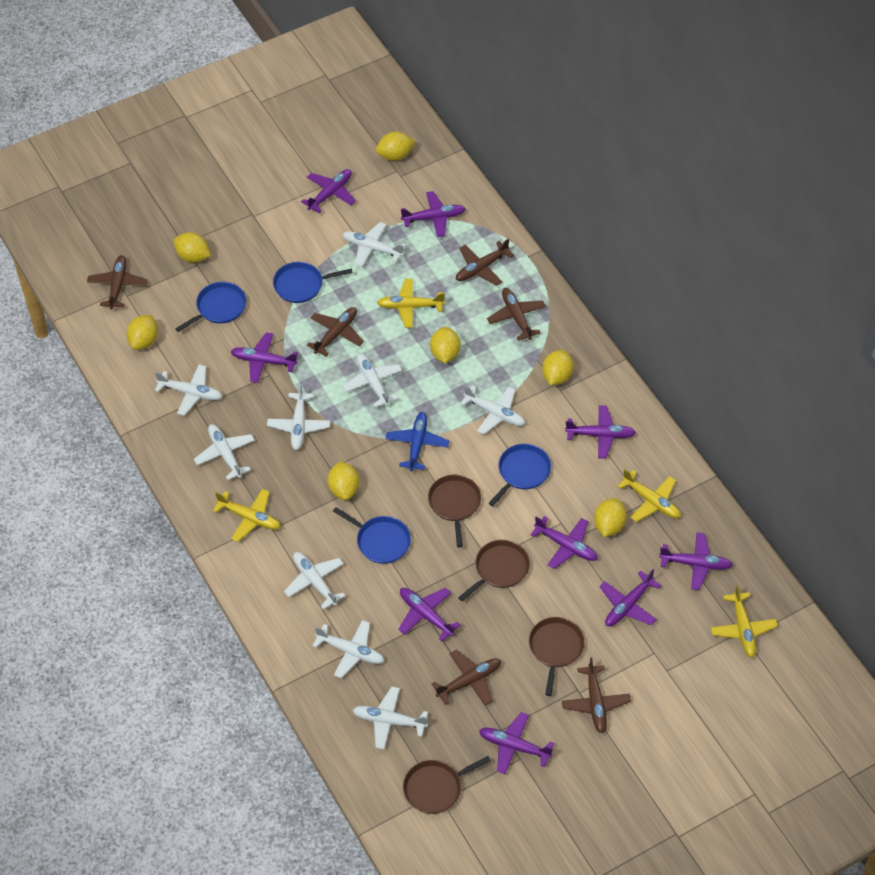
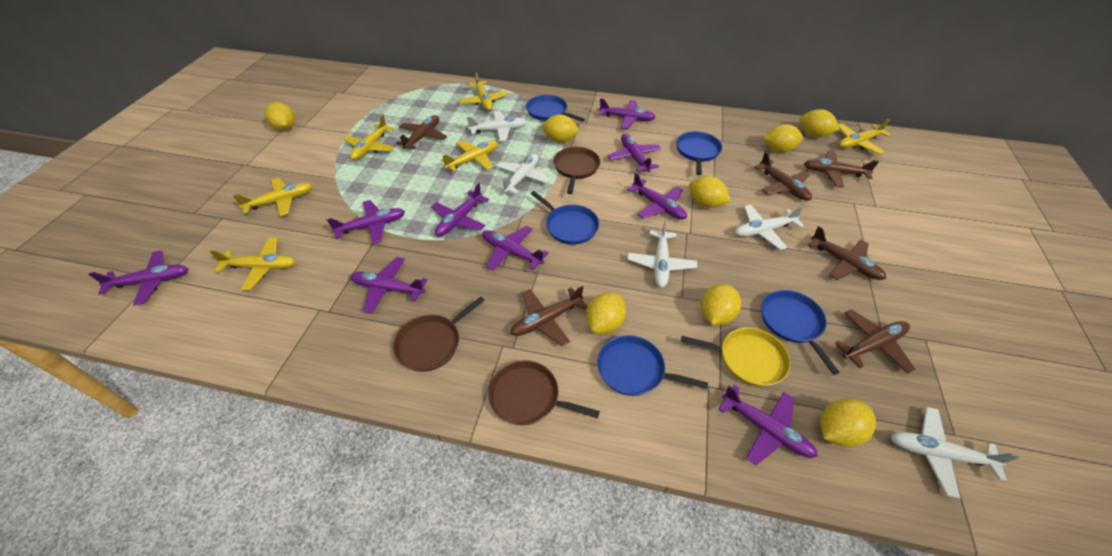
blue pan: [175,282,246,332] [273,262,353,303] [333,507,411,564] [489,444,551,506] = 4 -> [526,95,585,122] [531,191,599,245] [597,335,708,396] [676,131,722,175] [761,290,840,375] = 5
blue plane: [386,412,450,471] = 1 -> none = 0
brown pan: [403,756,491,814] [428,475,481,547] [458,540,530,601] [529,617,585,696] = 4 -> [393,297,485,372] [488,360,600,426] [553,147,600,194] = 3
white plane: [155,365,223,416] [194,424,255,480] [267,384,331,450] [284,552,345,610] [312,620,384,678] [342,353,402,408] [343,222,406,267] [353,687,428,749] [460,386,525,434] = 9 -> [467,111,527,141] [496,154,550,194] [627,220,697,288] [735,204,804,250] [891,407,1020,499] = 5
yellow lemon: [126,315,158,350] [173,232,211,263] [327,461,359,500] [376,132,415,161] [430,327,460,363] [542,350,573,385] [594,498,627,537] = 7 -> [265,102,295,130] [541,114,579,143] [586,292,626,334] [689,176,730,208] [701,284,741,325] [763,124,803,153] [800,109,840,137] [820,399,876,447] = 8
yellow pan: none = 0 -> [681,327,791,387] = 1
yellow plane: [213,489,281,542] [377,279,445,328] [617,469,681,522] [711,585,778,658] = 4 -> [210,238,296,290] [233,178,312,216] [344,114,394,160] [441,140,498,172] [459,72,508,111] [838,119,891,155] = 6

